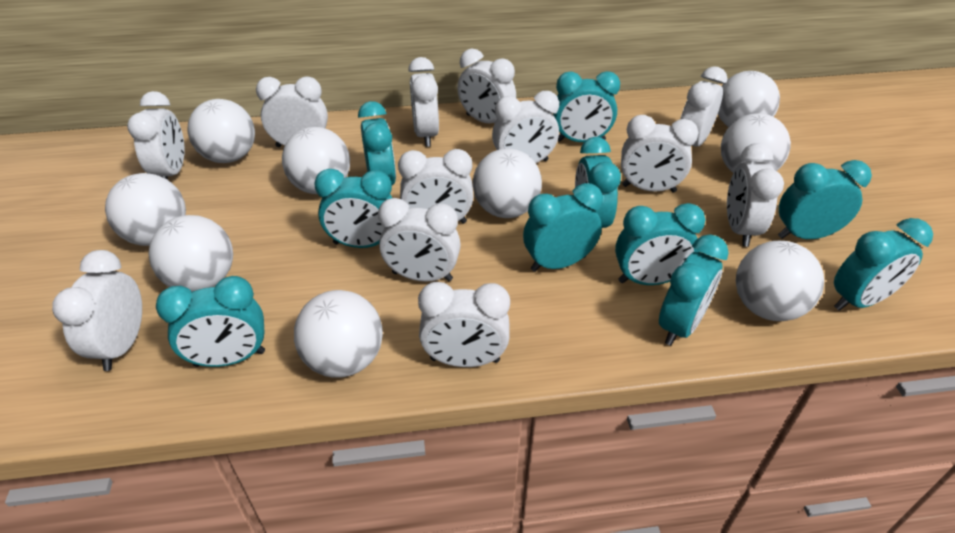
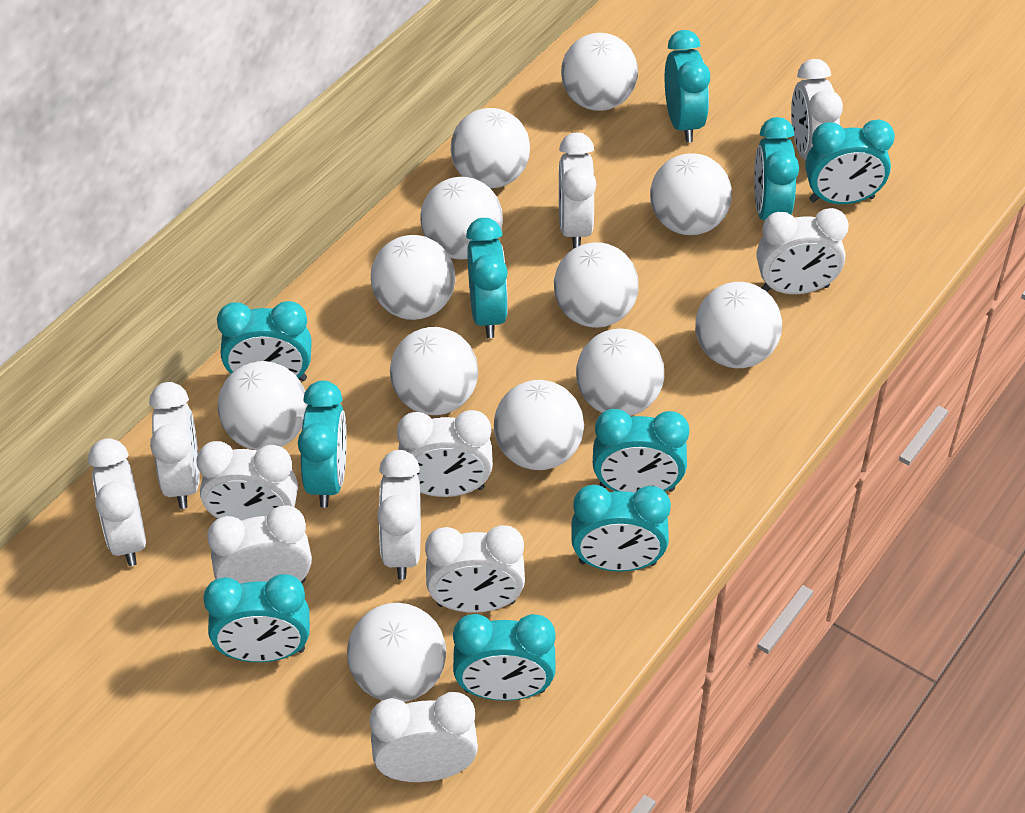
white ball: [105,173,186,246] [148,215,233,292] [188,99,255,163] [282,127,350,194] [294,290,383,378] [473,149,542,218] [718,71,780,127] [721,113,791,173] [736,241,824,321] = 9 -> [218,361,308,450] [347,603,446,702] [371,235,455,320] [390,327,478,415] [420,177,503,259] [451,108,530,188] [494,380,584,470] [554,242,639,328] [561,33,638,111] [576,328,664,416] [650,153,732,235] [695,282,782,368] = 12
white clock: [52,250,142,371] [127,91,185,180] [256,76,328,147] [378,198,461,282] [398,149,473,224] [408,57,439,147] [418,282,510,367] [457,49,516,123] [492,91,559,163] [621,115,698,193] [680,66,728,147] [727,143,784,247] = 12 -> [88,438,146,566] [149,382,200,509] [197,441,298,521] [207,506,312,584] [370,692,478,782] [377,450,421,580] [397,410,493,497] [425,525,525,613] [559,133,596,249] [757,208,849,294] [791,59,843,160] = 11

